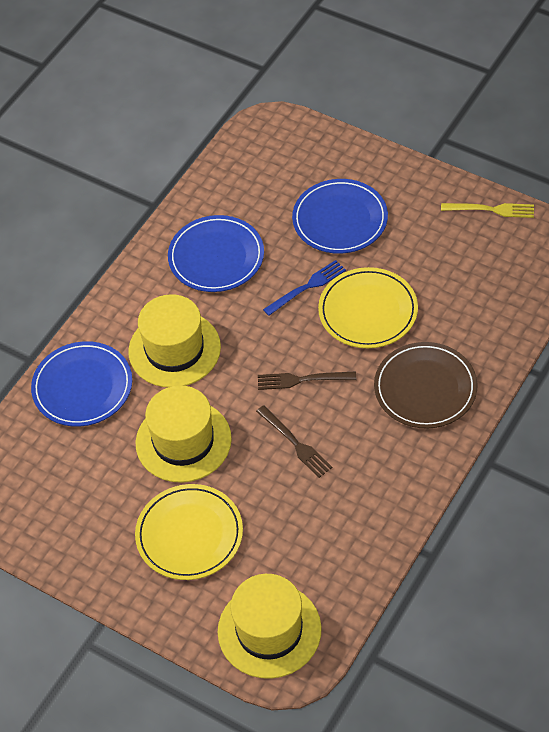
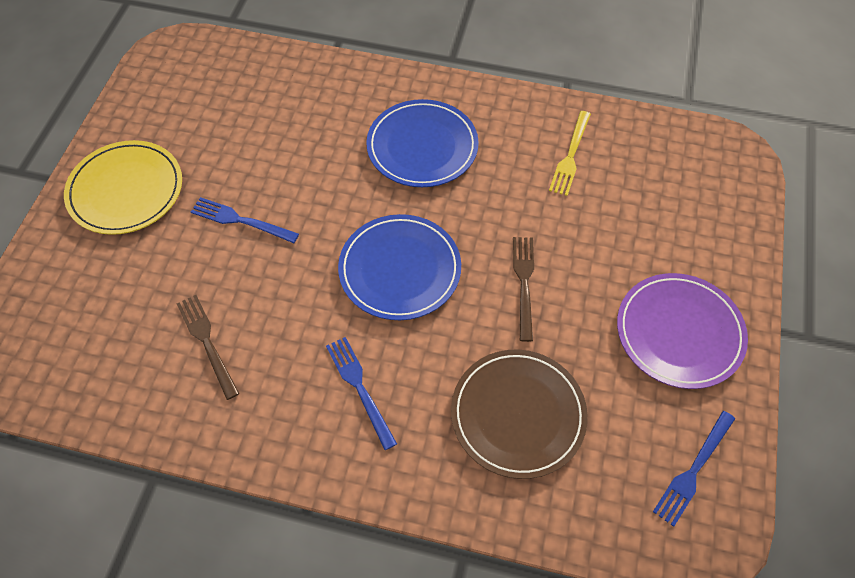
blue fork: [263,260,346,316] = 1 -> [191,197,299,243] [326,337,397,450] [653,411,735,527] = 3
blue plate: [31,341,132,427] [168,215,264,292] [292,179,388,254] = 3 -> [338,214,461,320] [366,99,479,187] = 2
purple plate: none = 0 -> [617,273,748,389] = 1
yellow hat: [128,294,221,387] [136,385,232,483] [218,574,322,679] = 3 -> none = 0
yellow plate: [135,484,243,580] [318,267,418,348] = 2 -> [64,140,182,235] = 1

